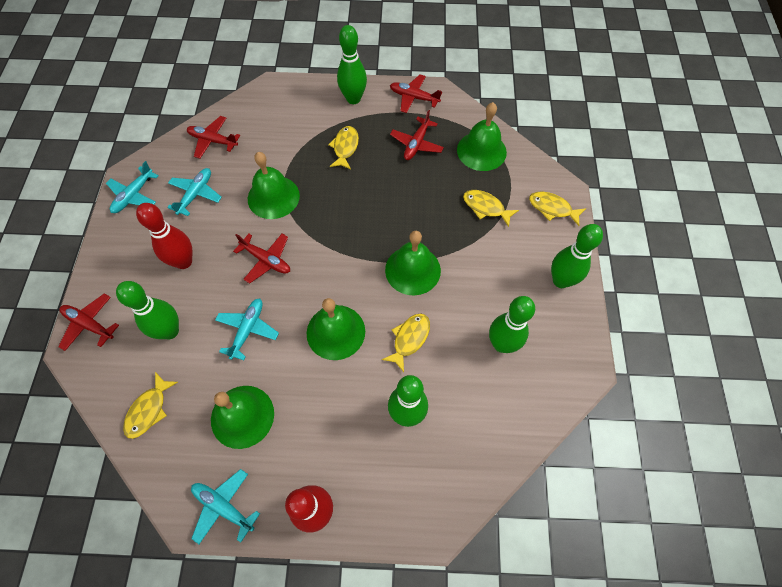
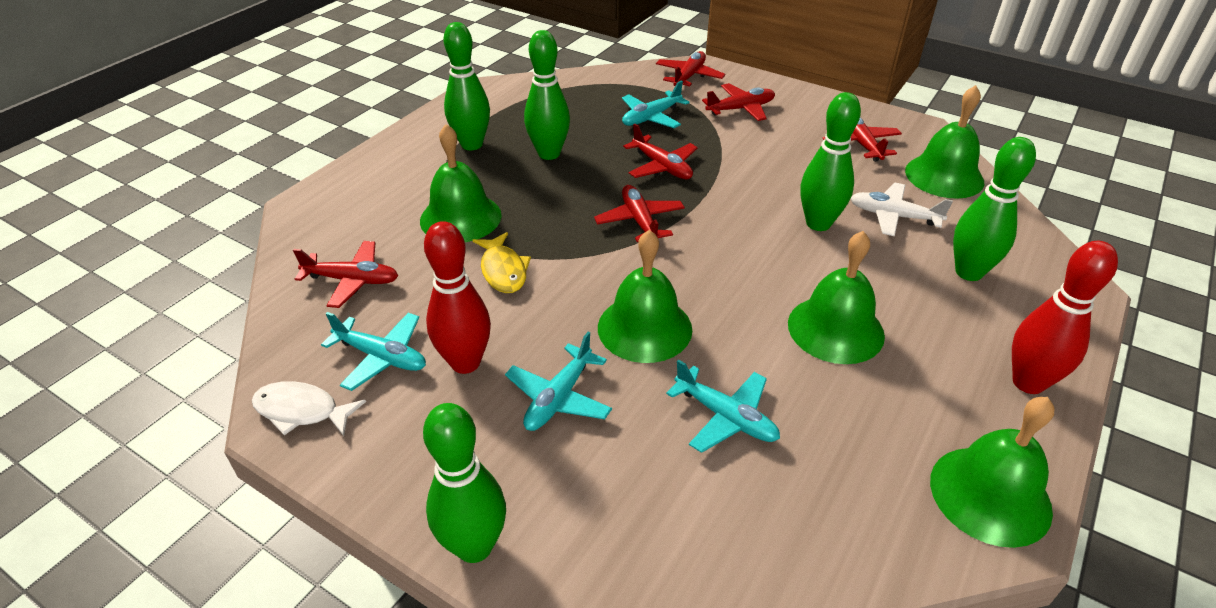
red plane: [58,293,119,351] [187,116,240,159] [233,234,290,283] [390,74,442,113] [390,110,444,160] = 5 -> [293,241,398,308] [594,185,685,242] [623,124,698,179] [656,51,725,86] [702,83,775,121] [822,117,902,162] = 6
white fish: none = 0 -> [252,381,366,436] = 1
white plane: none = 0 -> [851,183,953,236] = 1
yellow fish: [123,372,178,439] [328,126,359,170] [382,314,430,372] [463,190,519,227] [529,191,586,226] = 5 -> [473,232,531,293] = 1

